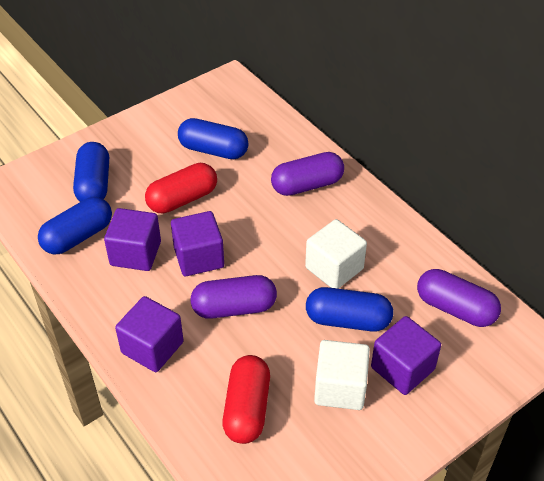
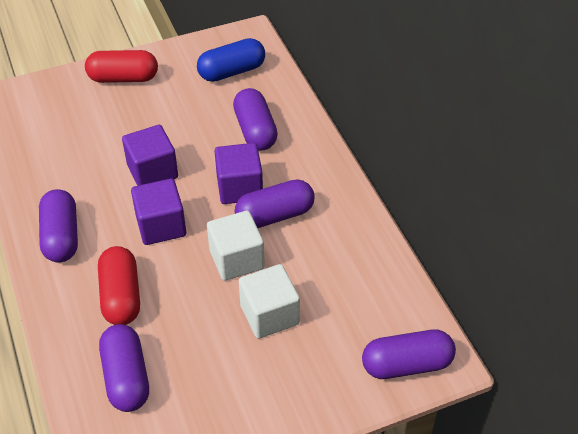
blue capsule: [38,197,112,255] [73,142,109,202] [178,118,248,159] [306,287,393,331] = 4 -> [197,38,265,82] = 1
purple capsule: [190,275,277,319] [271,152,344,196] [417,269,501,327] = 3 -> [39,189,78,263] [99,324,149,412] [233,88,278,151] [235,180,315,228] [362,330,456,379] = 5
purple cube: [104,208,161,271] [115,296,184,372] [171,211,224,276] [371,316,441,395] = 4 -> [122,125,178,186] [131,179,186,245] [215,143,263,204] = 3

